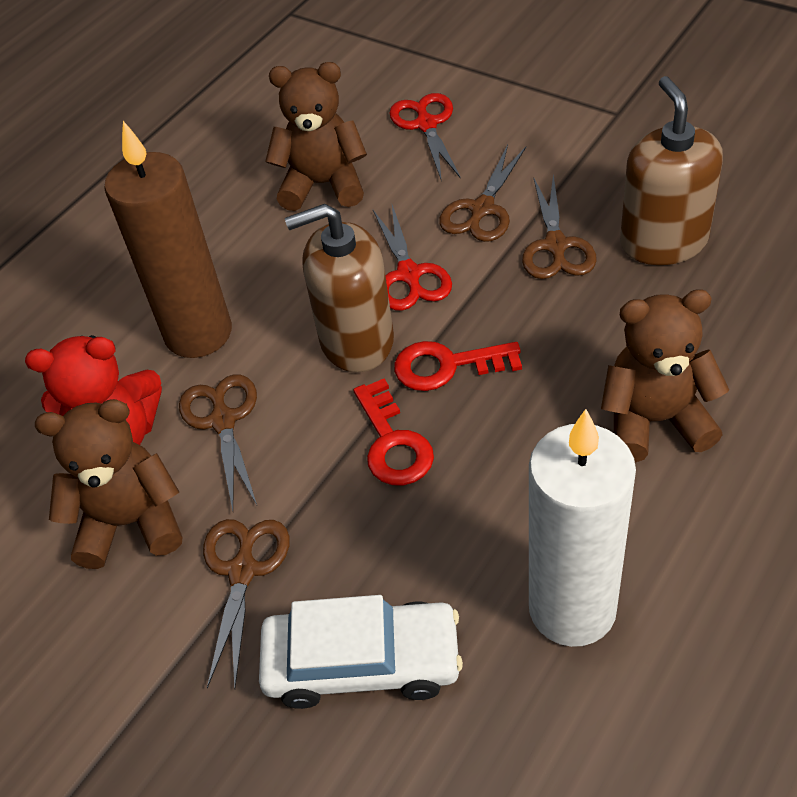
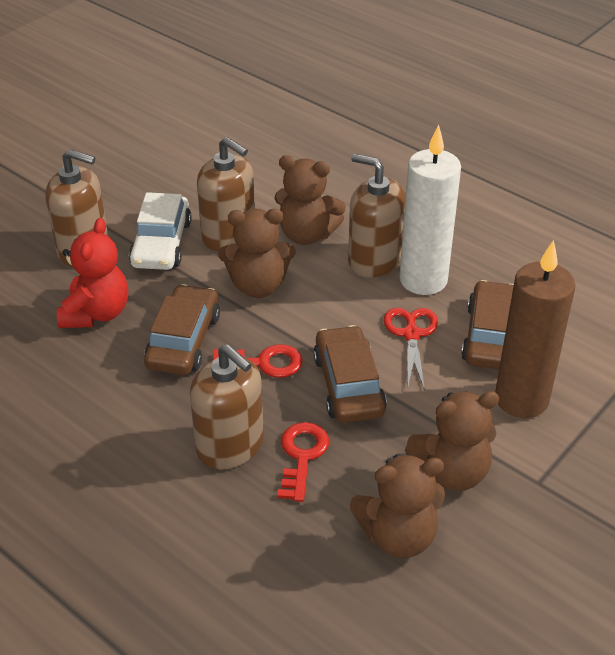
brown car: none = 0 -> [144,284,220,375] [313,325,387,423] [461,280,514,369] = 3
brown scissors: [179,374,257,511] [203,519,290,689] [439,145,526,242] [522,174,597,279] = 4 -> none = 0
brown soap dispenser: [285,204,394,373] [620,76,723,265] = 2 -> [45,149,108,266] [190,344,264,470] [197,137,255,251] [348,154,405,278] = 4
brown teddy bear: [35,399,182,569] [265,62,367,211] [601,289,729,462] = 3 -> [218,209,296,298] [274,155,346,245] [350,454,445,558] [405,391,499,491] = 4
red scissors: [373,205,452,311] [389,93,461,182] = 2 -> [384,308,438,391] = 1

